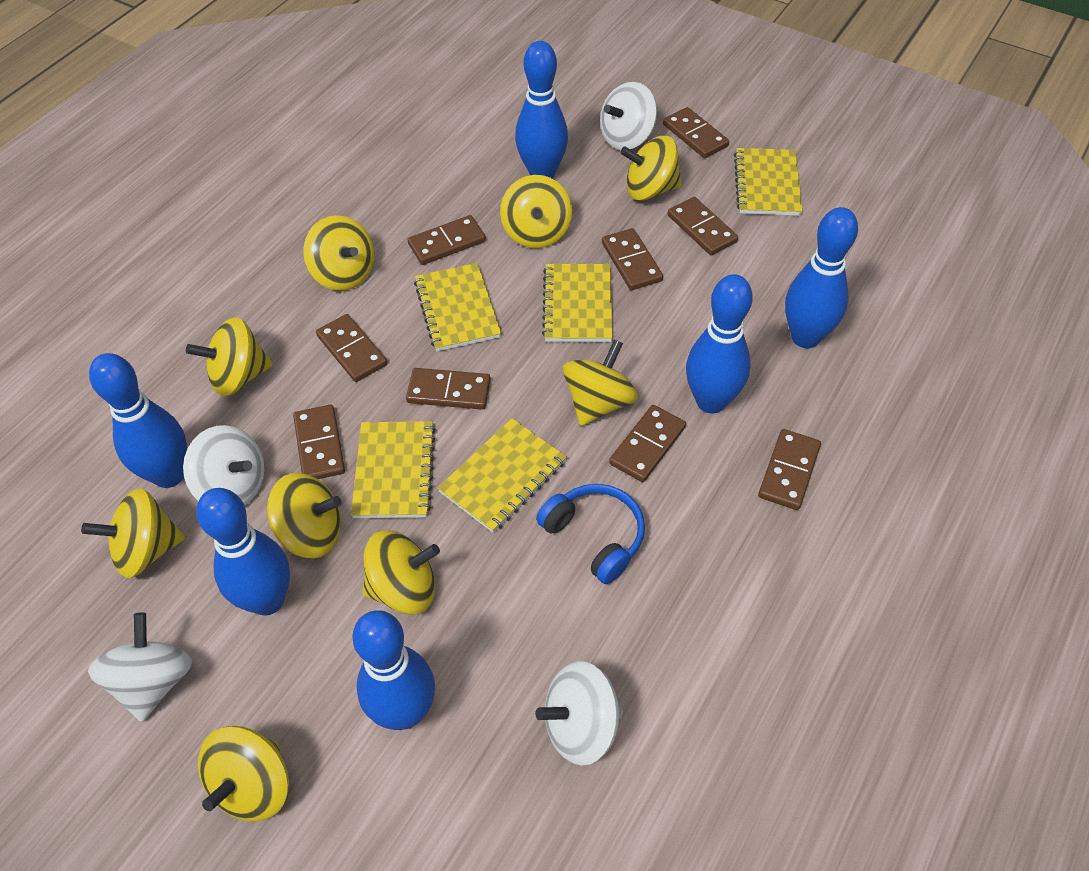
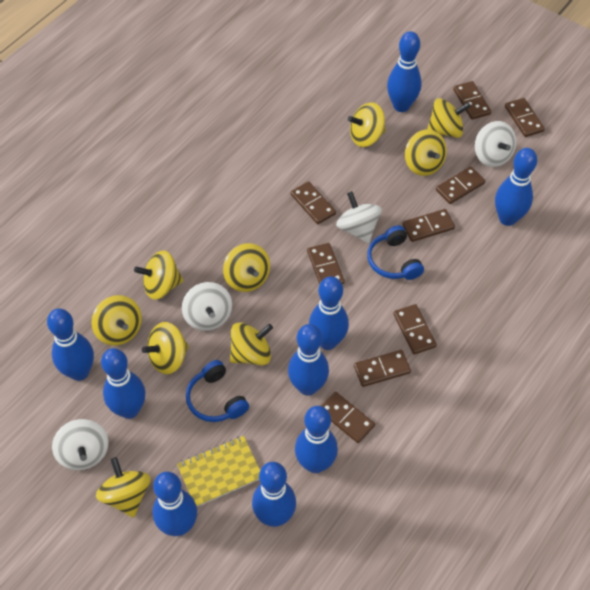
blue bowling pin: [89,353,187,488] [196,488,290,616] [352,610,435,730] [515,41,568,178] [686,274,753,414] [785,207,858,348] = 6 -> [47,308,94,381] [101,348,145,419] [152,472,197,536] [252,462,296,527] [288,324,329,396] [295,406,338,473] [309,276,349,350] [387,31,422,112] [495,148,537,226] = 9
blue headphones: [536,484,645,584] = 1 -> [186,360,249,422] [367,225,424,280] = 2
yellow notebook: [351,421,436,518] [414,263,501,351] [438,418,567,533] [542,264,613,342] [734,148,802,216] = 5 -> [177,436,260,507] = 1

